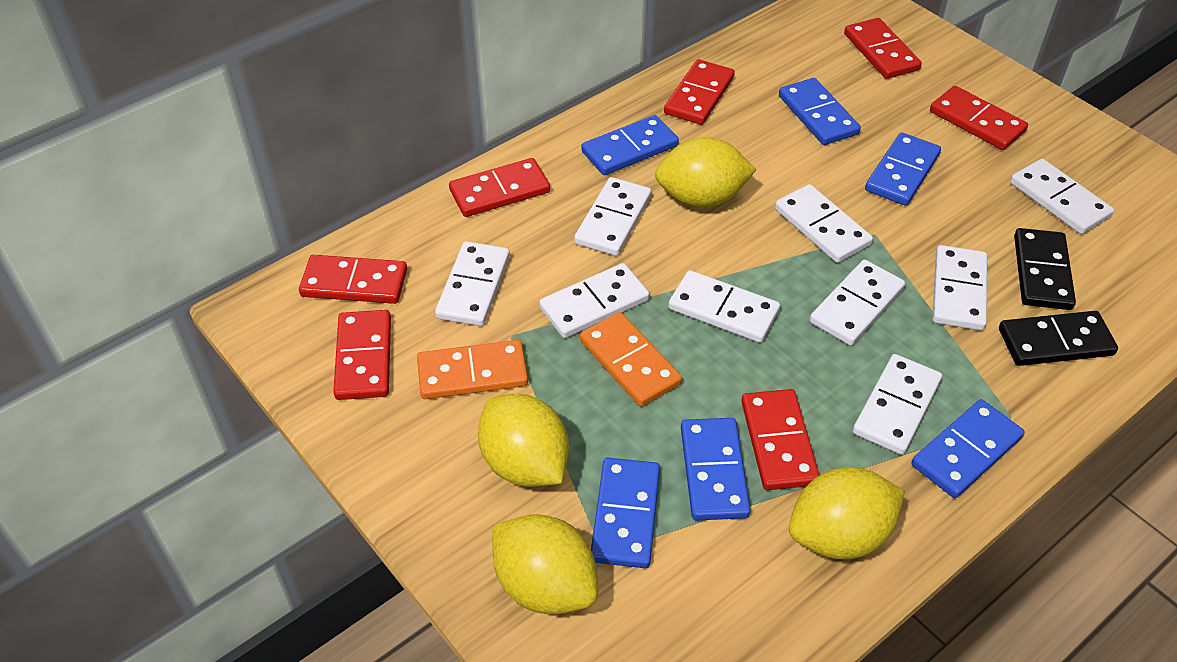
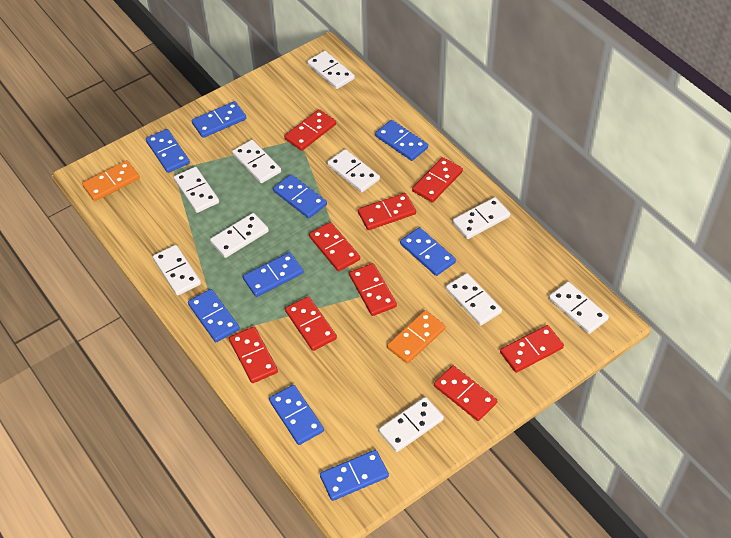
black domino: [999,311,1118,366] [1014,228,1076,310] = 2 -> none = 0
blue domino: [581,115,679,175] [591,458,660,568] [681,418,751,520] [779,78,861,145] [865,132,941,206] [912,399,1024,498] = 6 -> [146,129,190,173] [188,289,240,342] [192,101,246,138] [243,252,303,297] [269,385,324,445] [273,174,327,219] [320,450,389,501] [375,120,428,161] [400,227,456,276] = 9
red domino: [299,255,407,304] [333,310,391,400] [449,158,550,217] [664,59,735,125] [741,389,819,490] [844,18,922,79] [930,86,1028,150] = 7 -> [229,327,278,383] [284,109,336,151] [285,296,337,351] [309,222,360,271] [349,263,397,316] [358,193,416,230] [412,157,463,203] [434,365,497,421] [500,325,564,373] = 9
white domino: [435,241,510,326] [539,263,649,338] [574,177,652,256] [668,270,780,343] [775,184,873,263] [810,260,905,346] [853,354,942,455] [933,245,987,330] [1010,159,1114,234] = 9 -> [153,245,201,296] [174,167,219,213] [210,213,269,258] [232,140,281,183] [307,51,355,89] [327,149,380,192] [379,397,444,452] [446,273,502,326] [452,197,510,239] [549,282,609,334] = 10
yellow lemon: [478,394,569,487] [492,514,598,614] [655,137,756,208] [789,467,905,559] = 4 -> none = 0

